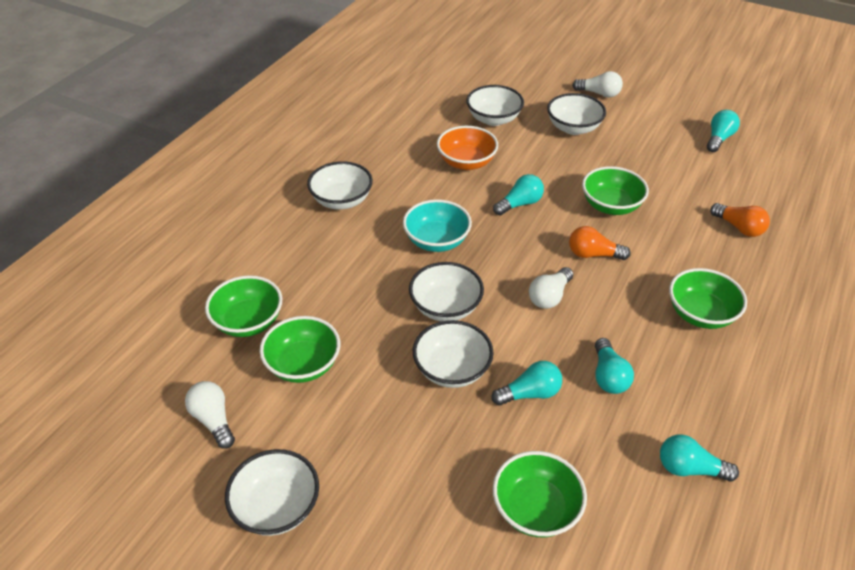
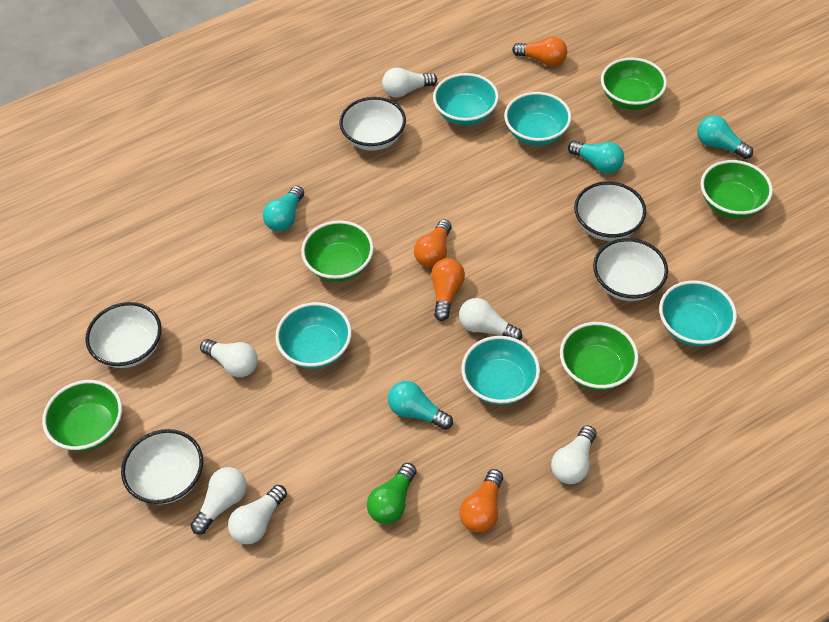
green light bulb: none = 0 -> [367,463,417,524] = 1
orange bowl: [437,126,498,170] = 1 -> none = 0
orange light bulb: [569,226,630,260] [710,203,770,237] = 2 -> [414,219,452,268] [431,258,465,321] [460,469,503,533] [512,37,567,67] = 4
turquoise bowl: [403,199,472,252] = 1 -> [275,302,352,369] [433,73,499,126] [461,336,540,405] [504,92,572,146] [659,280,737,347] = 5
turquoise light bulb: [492,361,562,405] [493,174,544,215] [595,338,634,394] [660,435,739,482] [707,110,740,152] = 5 -> [263,186,304,231] [388,381,453,430] [568,141,624,174] [697,116,753,159] = 4
white bowl: [225,449,319,536] [307,161,373,209] [409,262,484,321] [413,320,494,388] [466,85,524,126] [547,93,606,135] = 6 -> [85,302,162,368] [121,429,203,504] [339,97,406,151] [574,182,646,241] [593,238,668,301] = 5
white light bulb: [185,381,235,449] [529,267,573,309] [572,71,623,97] = 3 -> [191,467,247,535] [200,339,258,377] [228,485,287,544] [382,67,437,98] [459,298,522,340] [551,425,596,484] = 6

